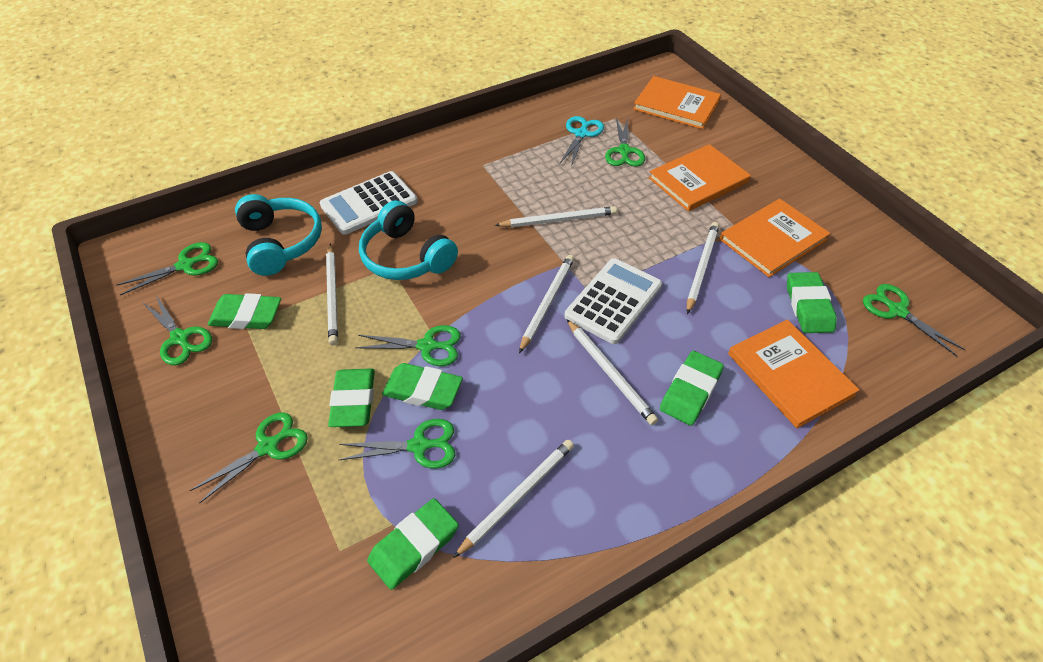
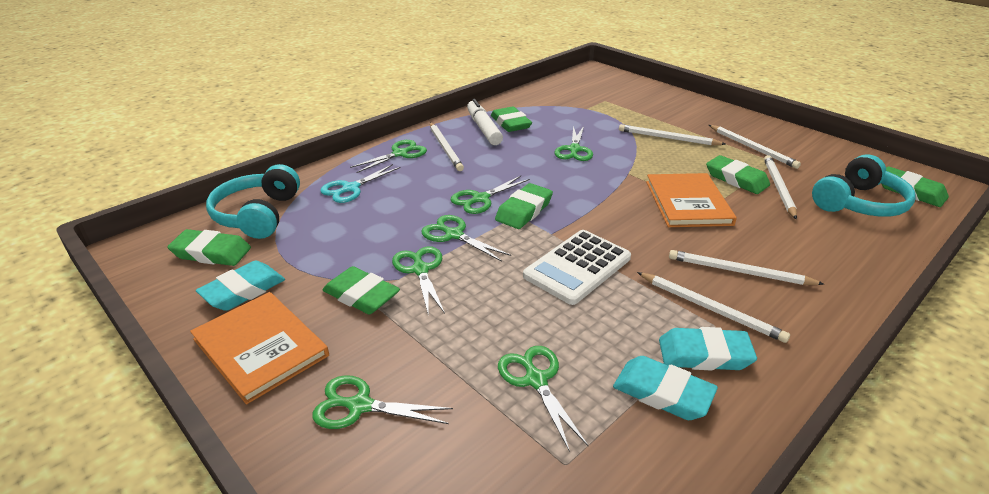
orange book: [633,76,721,129] [648,144,751,211] [720,199,830,277] [728,320,859,428] = 4 -> [190,292,329,404] [646,173,737,227] = 2
turquoise eraser: none = 0 -> [196,261,285,311] [613,356,718,420] [659,327,757,371] = 3
white calculator: [320,171,418,235] [565,258,662,344] = 2 -> [523,230,631,305] = 1
white marker: none = 0 -> [467,99,503,145] = 1

